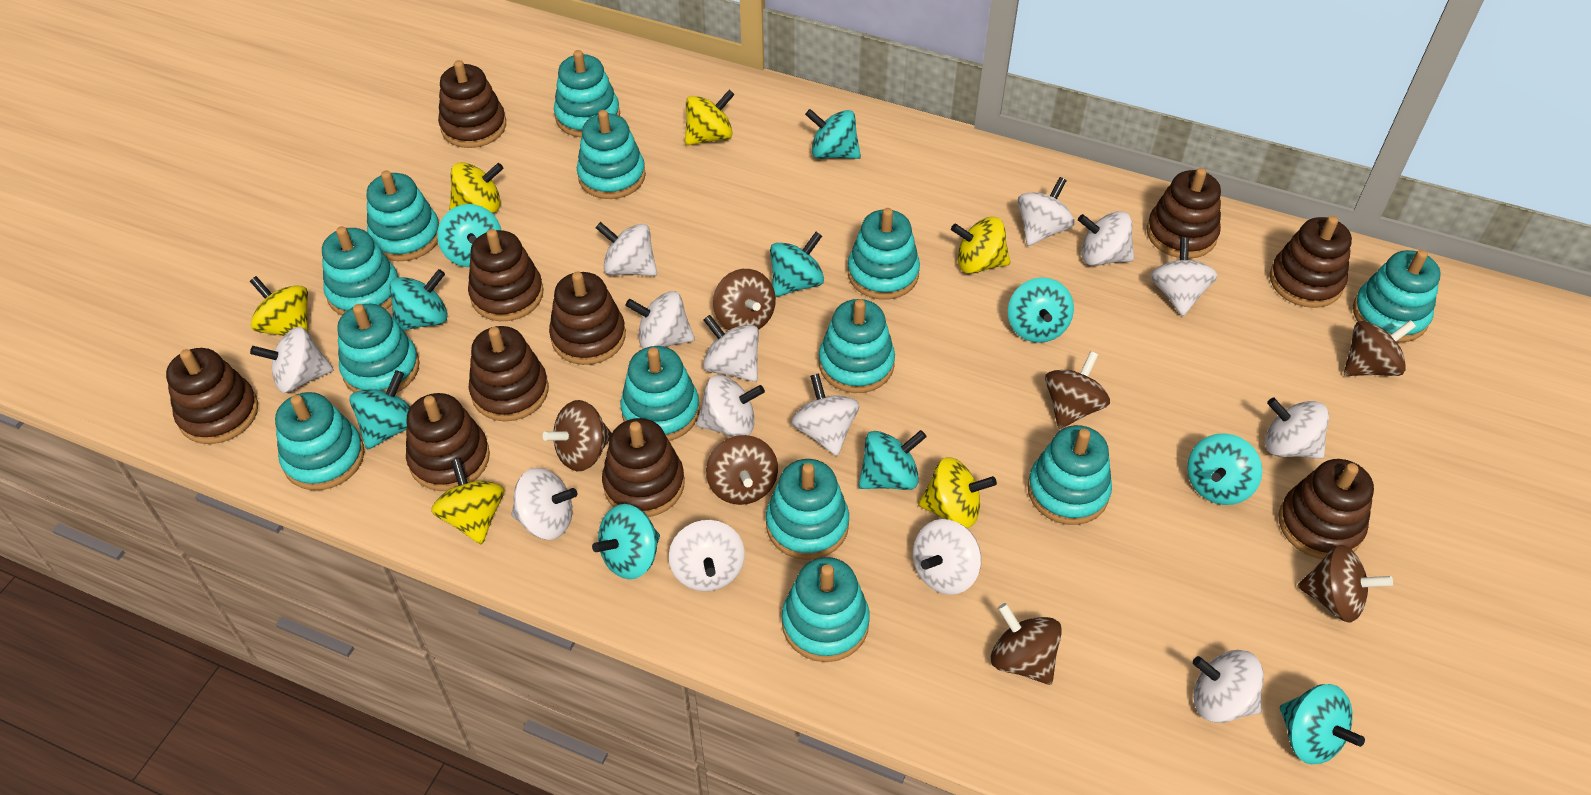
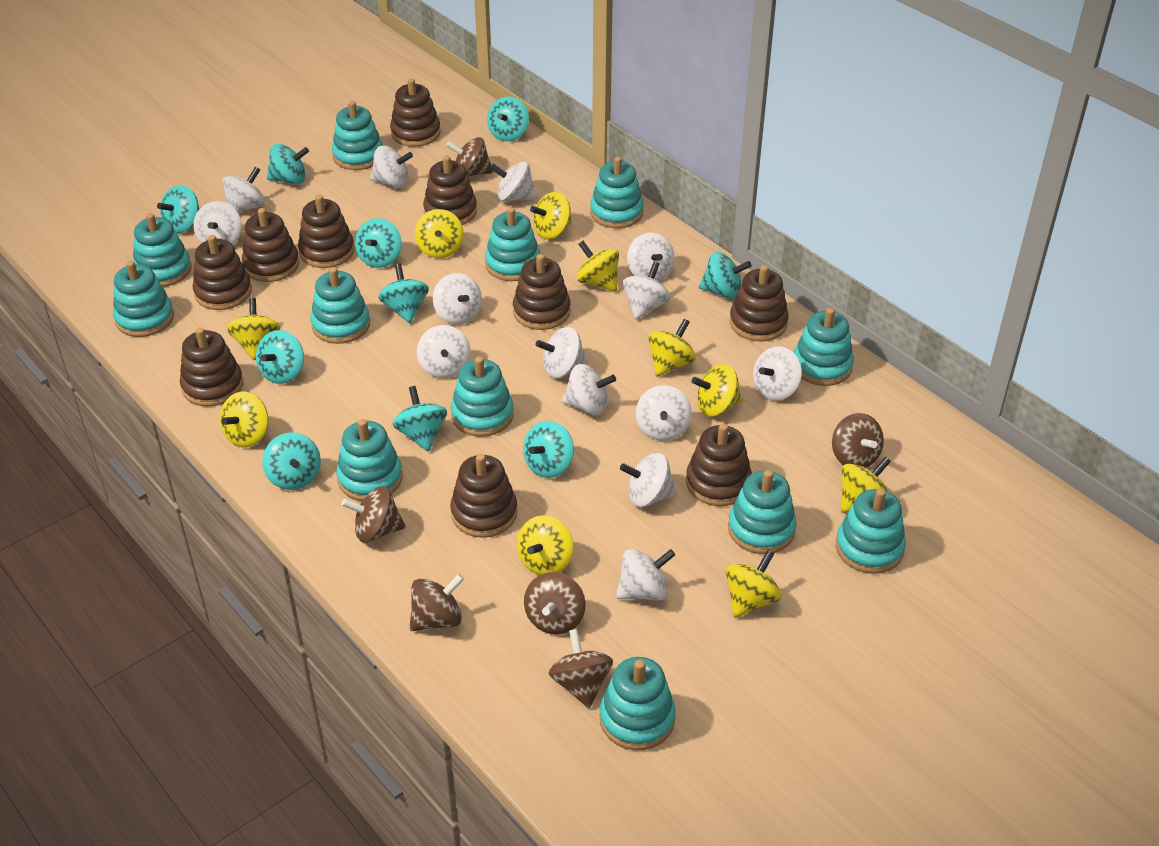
brown spinning top: [543,400,612,471] [706,435,778,505] [713,269,776,330] [991,603,1062,685] [1045,351,1110,429] [1297,545,1393,623] [1344,320,1416,376] = 7 -> [342,486,406,543] [410,574,464,631] [446,137,493,177] [524,572,586,635] [549,629,613,708] [832,413,884,468] = 6
turquoise stacking toy: [275,392,364,490] [322,226,398,315] [337,304,420,393] [367,170,439,261] [554,50,620,137] [577,110,646,199] [621,346,700,441] [766,459,849,560] [782,557,870,662] [819,299,895,393] [848,208,920,300] [1027,425,1112,525] [1353,250,1441,342] = 13 -> [113,261,174,337] [133,213,191,287] [311,267,370,344] [332,101,383,170] [336,419,403,501] [451,356,514,437] [485,207,540,281] [590,157,644,228] [600,657,675,750] [728,470,797,554] [794,308,854,386] [836,489,906,574] = 12
yellow spinning top: [250,276,308,336] [431,458,504,545] [449,162,503,213] [685,90,735,146] [918,457,997,528] [951,217,1011,274] = 6 -> [220,392,268,448] [227,298,280,360] [415,209,464,258] [517,515,573,575] [530,192,572,239] [577,241,619,292] [648,319,696,377] [692,364,742,416] [726,550,782,618] [841,456,891,513] = 10

